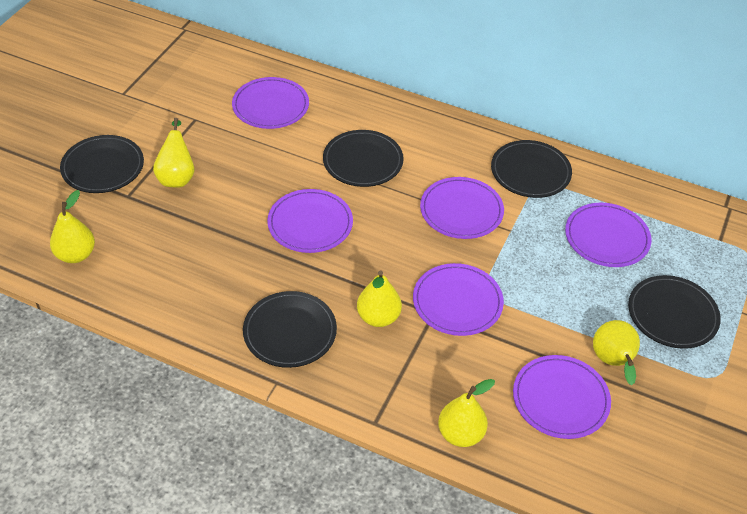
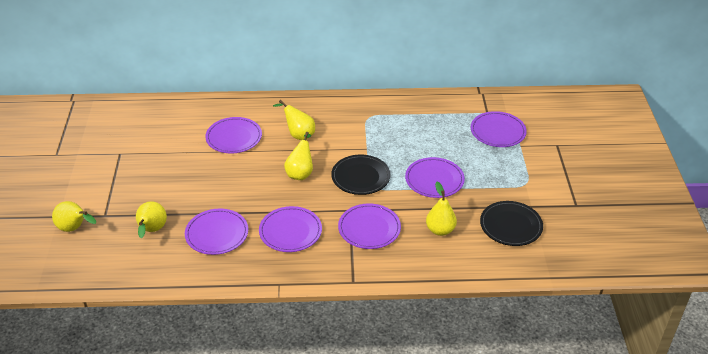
black plate: [60,135,144,193] [243,291,337,368] [323,130,404,187] [491,140,572,198] [628,275,721,349] = 5 -> [331,155,390,195] [480,201,543,246] = 2

